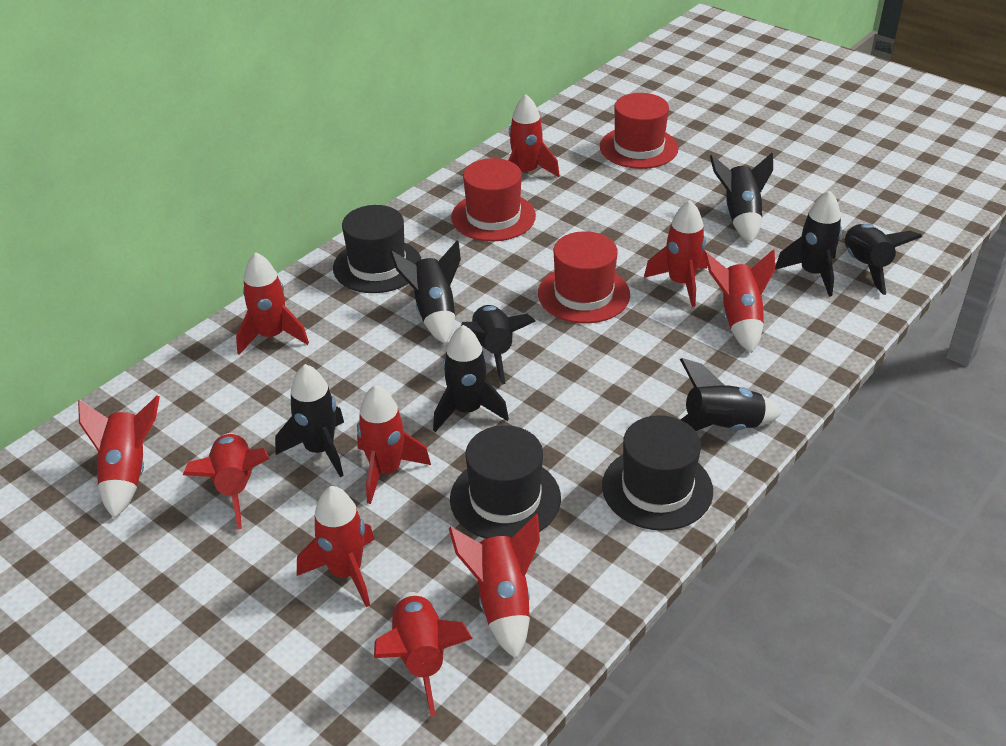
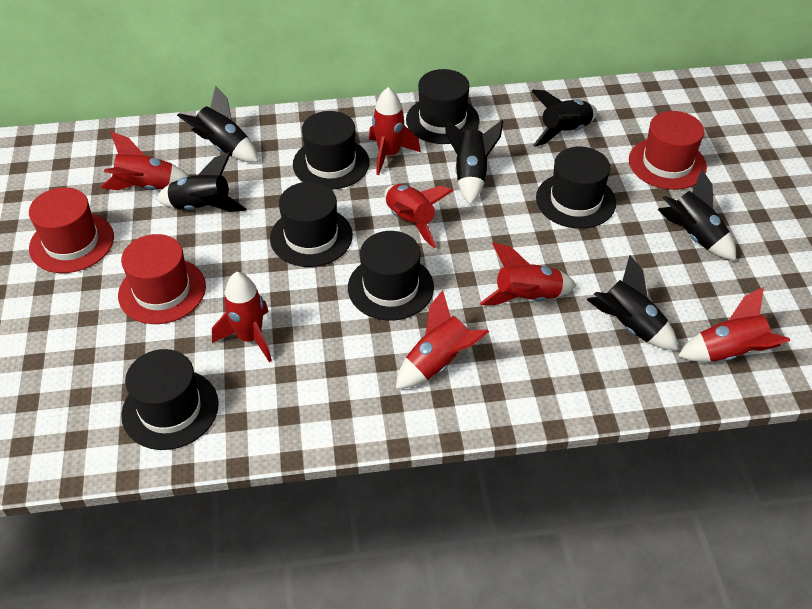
black hat: [333,205,422,293] [450,425,561,539] [602,415,713,531] = 3 -> [121,349,219,450] [270,182,353,267] [293,111,370,190] [348,231,434,321] [406,69,479,144] [536,147,616,229] = 6
black rocket: [275,364,344,477] [390,240,461,344] [433,325,509,432] [461,305,536,384] [680,358,782,431] [710,153,773,243] [775,190,842,297] [845,224,922,295] = 8 -> [156,152,246,212] [177,85,258,162] [445,118,503,205] [532,90,597,147] [587,255,678,350] [657,170,736,260] = 6
red rocket: [78,396,160,519] [183,433,270,530] [236,252,309,355] [297,486,375,607] [357,385,431,504] [374,592,473,716] [449,514,540,659] [508,94,560,177] [644,200,707,307] [704,249,775,353] = 10 -> [100,132,189,190] [212,272,272,362] [369,87,421,175] [384,184,453,248] [396,290,489,389] [480,242,577,305] [678,287,790,362] = 7

